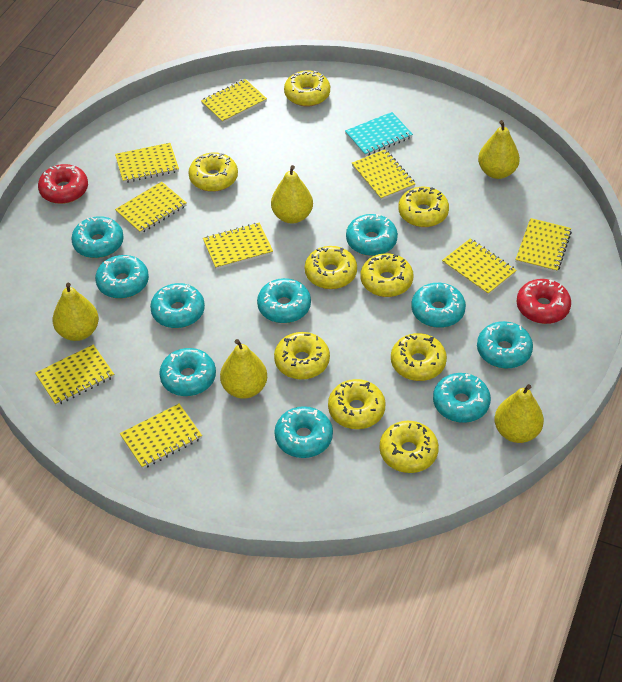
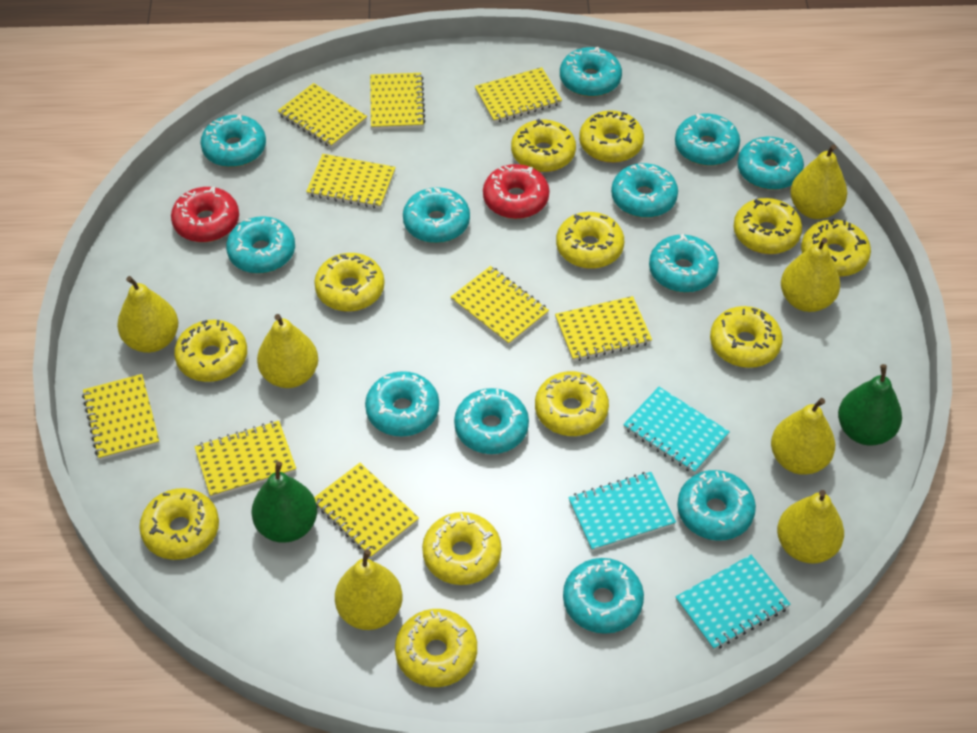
green pear: none = 0 -> [252,462,317,543] [838,364,902,446] = 2
turquoise donut: [71,216,124,258] [95,255,149,299] [150,283,205,328] [159,348,216,396] [257,278,311,323] [274,406,333,458] [346,214,398,256] [411,283,466,328] [433,373,491,423] [477,321,533,369] = 10 -> [201,114,266,167] [226,216,295,274] [365,371,439,436] [403,187,470,243] [454,388,529,454] [560,47,622,97] [563,558,644,634] [611,163,678,218] [649,234,719,293] [675,114,740,166] [677,470,756,541] [737,137,804,190] = 12
turquoise notebook: [345,112,413,156] = 1 -> [568,472,676,551] [623,387,730,474] [675,555,791,650] = 3
yellow donut: [189,152,238,192] [274,332,330,380] [284,70,330,107] [305,246,357,289] [328,379,386,429] [361,253,414,297] [379,421,439,473] [391,333,447,381] [398,187,449,227] = 9 -> [139,488,219,560] [174,320,247,382] [314,253,385,312] [395,609,477,687] [422,512,501,585] [511,119,576,172] [535,371,609,436] [556,212,624,269] [579,110,644,163] [710,306,783,368] [733,198,802,254] [801,219,871,277] = 12
yellow pear: [53,283,99,341] [220,339,267,399] [271,165,313,224] [478,120,520,179] [494,384,544,443] = 5 -> [117,276,178,353] [257,314,318,388] [335,549,402,630] [771,398,835,475] [777,490,844,564] [781,238,840,312] [790,144,847,219] = 7

